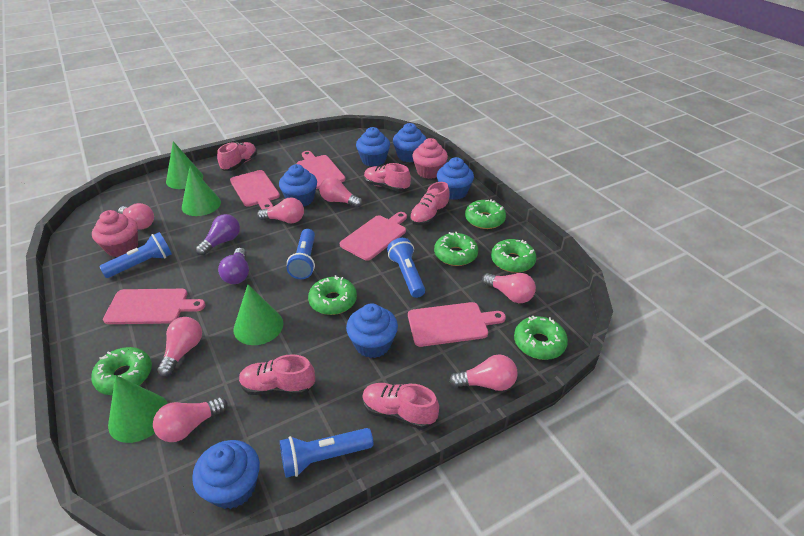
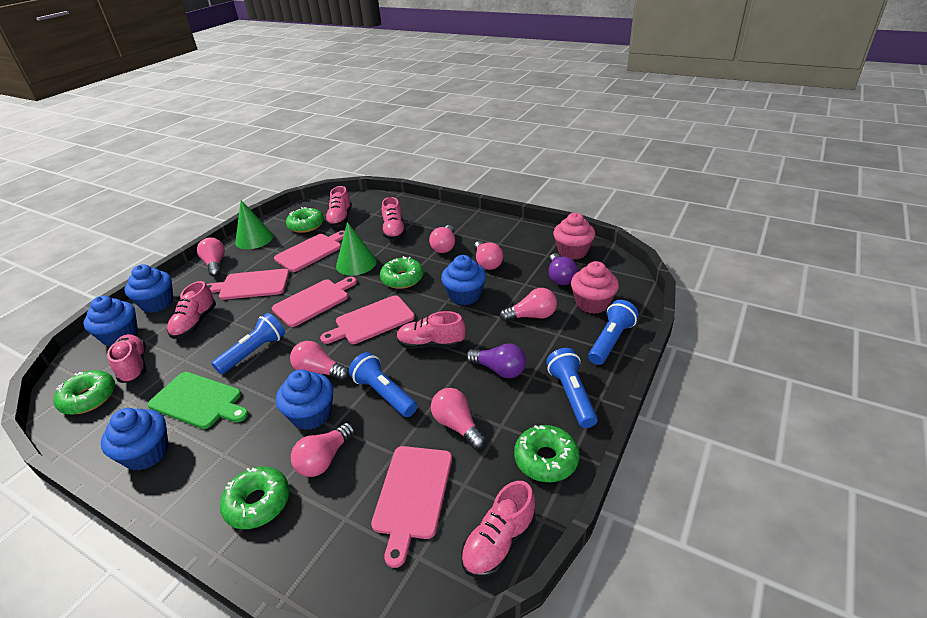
blue cupcake: [192,440,260,509] [279,164,317,207] [346,304,398,358] [356,127,390,167] [393,123,426,162] [437,157,474,200] = 6 -> [83,296,138,346] [101,408,169,471] [124,264,173,313] [276,369,333,430] [441,255,486,305] = 5
green cone: [108,375,168,443] [166,141,203,189] [182,166,221,216] [233,285,284,345] = 4 -> [235,200,273,249] [336,222,377,275] = 2
green cutting board: none = 0 -> [148,372,248,429] = 1
green donut: [91,347,152,395] [308,275,357,315] [434,232,478,266] [465,199,506,229] [491,239,536,273] [514,316,568,360] = 6 -> [53,370,115,415] [220,466,290,529] [286,207,324,233] [380,256,424,289] [514,425,579,482] = 5
pink shoe: [217,142,257,171] [239,354,315,395] [362,383,439,429] [364,163,411,192] [410,182,449,225] = 5 -> [107,334,146,383] [167,281,216,339] [325,186,352,227] [382,197,406,240] [397,311,466,349] [461,481,535,578] = 6

